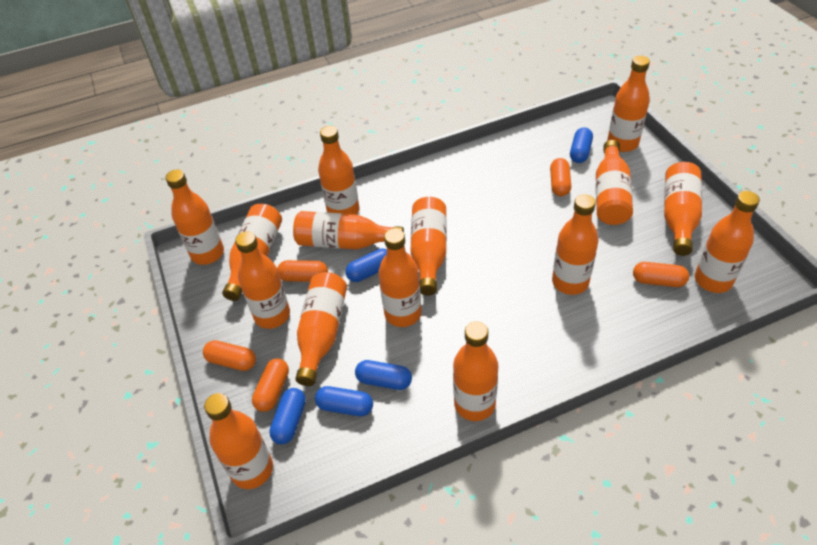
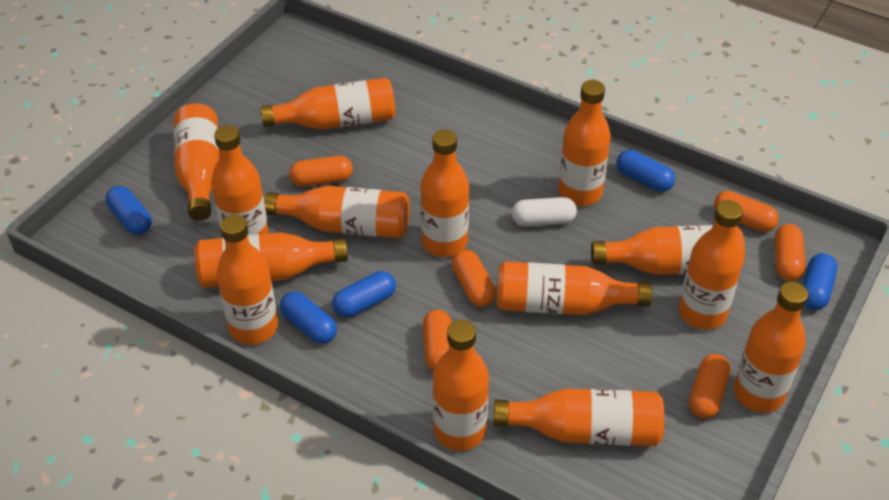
orange bottle: [165,170,224,265] [204,393,273,489] [222,204,282,301] [235,231,290,329] [293,211,404,250] [295,272,347,386] [318,126,359,215] [378,228,422,327] [410,197,447,296] [453,322,498,421] [552,194,599,295] [596,140,633,225] [607,56,650,152] [664,162,702,256] [695,191,760,293] = 15 -> [174,103,219,221] [195,232,348,288] [211,125,269,238] [217,215,278,345] [261,78,395,130] [264,186,410,238] [420,130,469,257] [433,320,489,451] [494,389,664,446] [497,261,652,315] [558,80,611,206] [591,225,745,275] [679,200,743,330] [734,282,808,413] = 14
orange capsule: [203,340,256,371] [252,358,289,412] [277,260,328,282] [550,158,571,196] [633,262,689,287] = 5 -> [289,156,353,187] [423,310,452,371] [452,250,496,307] [689,354,730,419] [714,191,779,232] [775,224,805,281] = 6
white capsule: none = 0 -> [512,197,577,227] = 1

